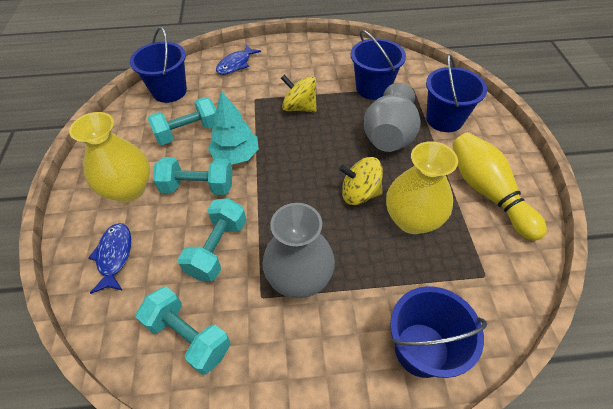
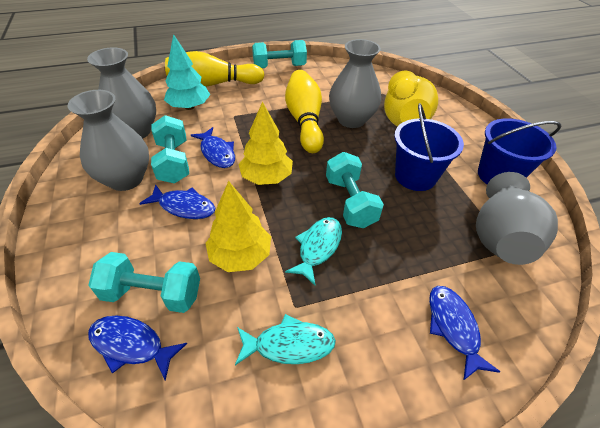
blue bucket: [130,27,187,103] [351,30,406,100] [390,286,487,378] [426,54,487,132] = 4 -> [394,103,464,191] [478,118,561,184] = 2
blue fish: [88,223,131,294] [216,44,261,75] = 2 -> [88,315,187,381] [139,184,215,219] [191,127,235,168] [429,286,500,381] = 4
grey vase: [263,203,335,298] [364,83,421,152] = 2 -> [68,90,149,191] [87,47,156,139] [329,39,381,128] [476,172,558,265] = 4
turquoise fish: none = 0 -> [235,314,336,365] [285,217,342,285] = 2
yellow bowling pin: [452,132,547,241] = 1 -> [165,51,265,87] [285,70,324,153] = 2
yellow spinning top: [281,75,317,112] [339,157,383,205] = 2 -> none = 0
yellow tree: none = 0 -> [205,181,271,272] [238,102,293,185] = 2
yellow vase: [69,112,150,202] [386,141,458,234] = 2 -> [384,71,438,127] = 1

